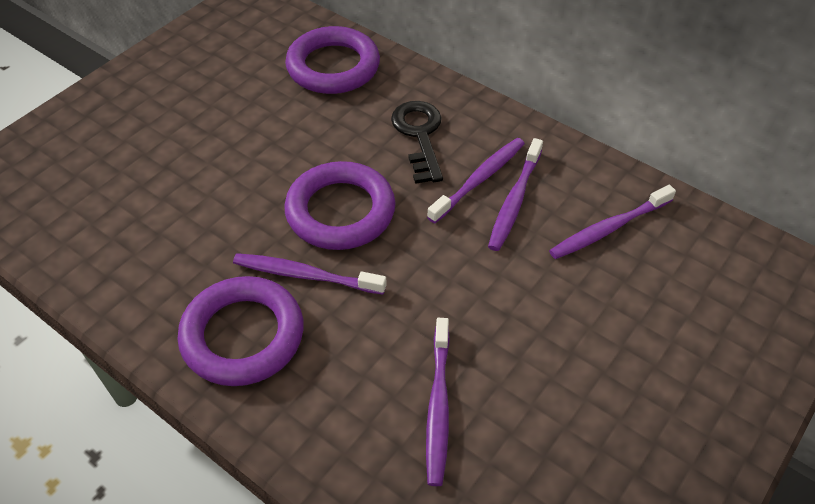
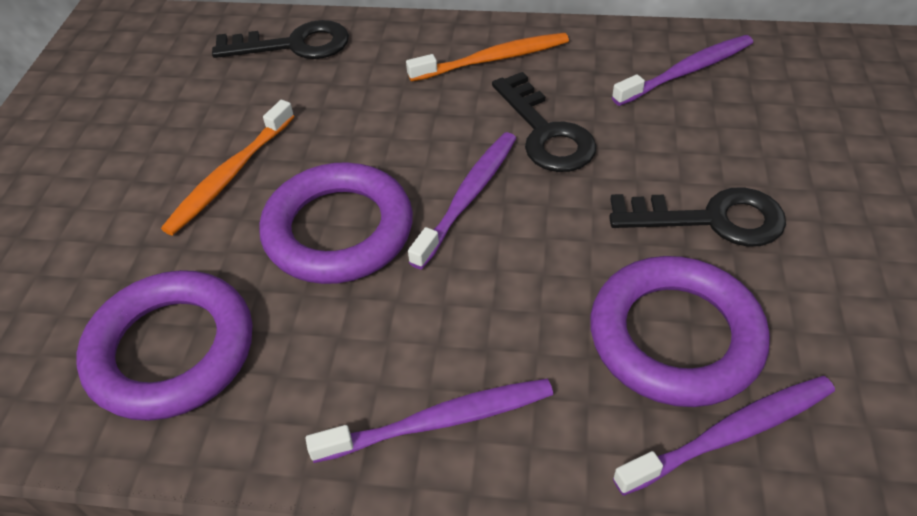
black key: [391,101,443,184] = 1 -> [212,20,349,59] [492,72,597,172] [609,187,786,247] = 3
orange toothbrush: none = 0 -> [161,100,294,235] [406,33,569,82] = 2
purple toothbrush: [233,253,387,295] [426,318,450,486] [427,138,525,223] [488,138,543,251] [549,185,676,259] = 5 -> [306,379,553,463] [408,132,516,269] [612,35,753,106] [613,376,835,496] = 4

